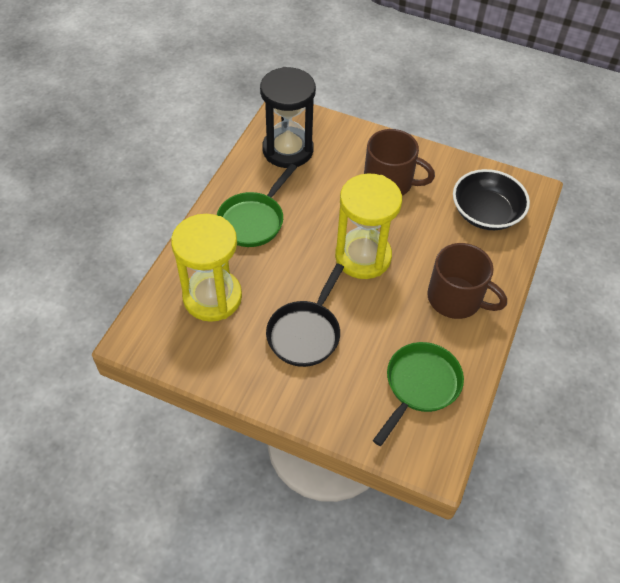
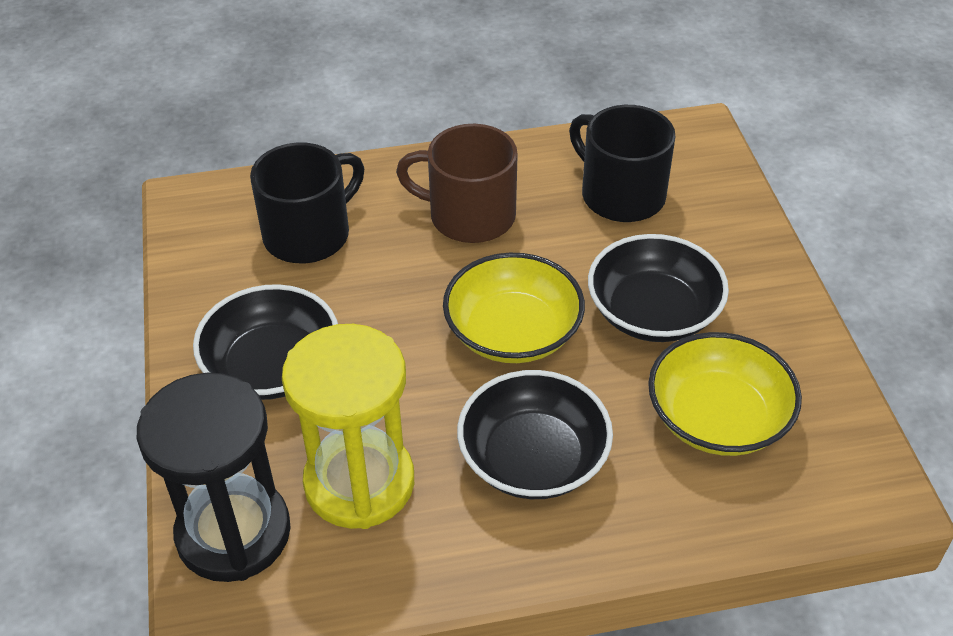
black bowl: [453,169,530,230] = 1 -> [193,284,338,400] [457,370,613,499] [588,234,729,342] = 3
black mug: none = 0 -> [250,143,364,263] [569,105,675,222] = 2
black pan: [266,263,344,367] = 1 -> none = 0
brown mug: [364,129,435,196] [427,243,507,319] = 2 -> [396,124,518,243] = 1
green pan: [217,164,297,247] [373,342,464,446] = 2 -> none = 0
yellow bowl: none = 0 -> [443,253,585,363] [648,332,802,456] = 2
yellow hourglass: [171,214,242,322] [335,173,402,279] = 2 -> [282,324,414,529] = 1

